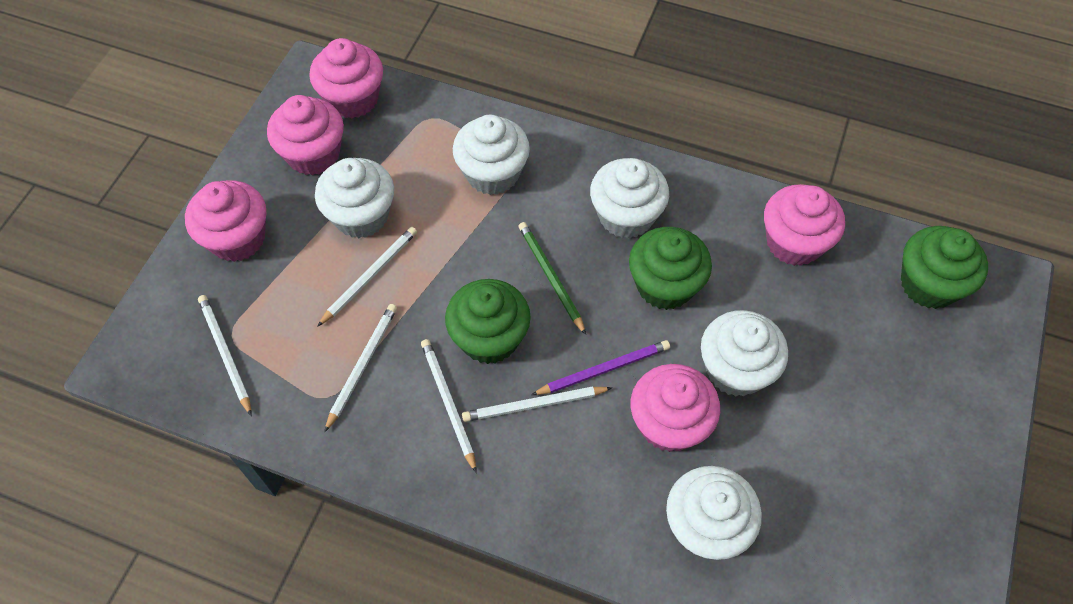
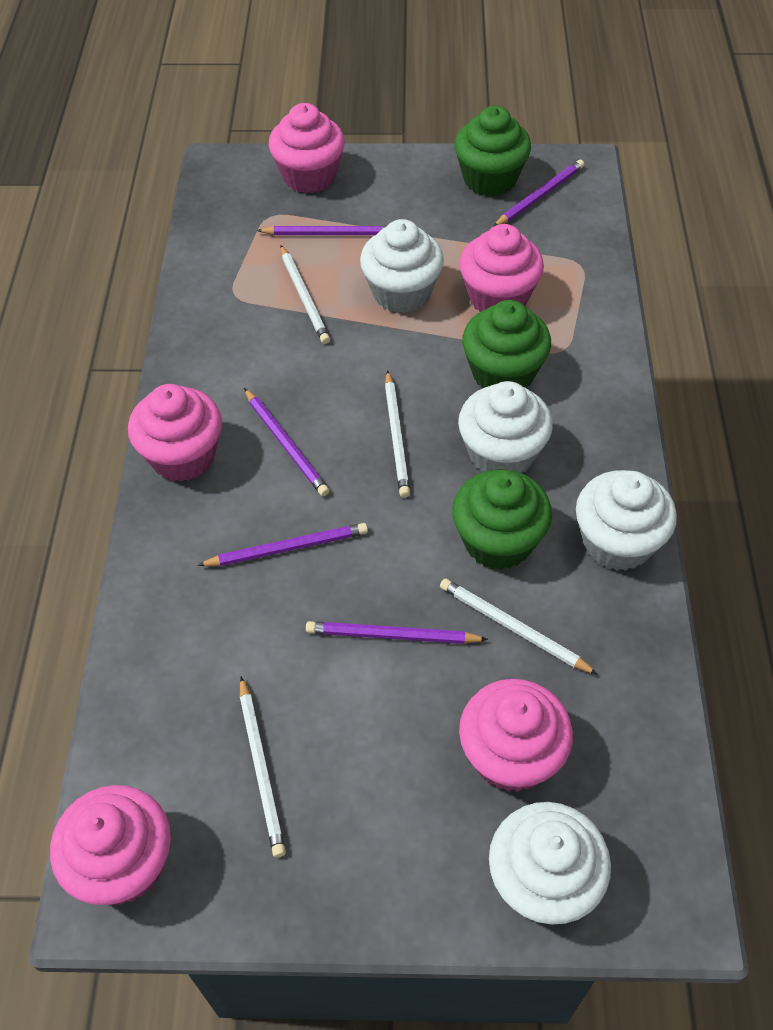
green pencil: [518,222,586,335] = 1 -> none = 0
purple pencil: [531,340,670,395] = 1 -> [198,523,368,566] [244,388,329,496] [257,226,387,235] [306,621,488,644] [493,160,584,227] = 5
white cupcake: [315,158,394,238] [453,115,530,195] [590,158,669,239] [666,466,762,560] [701,310,788,397] = 5 -> [360,219,444,313] [458,381,553,473] [489,802,611,924] [576,470,677,571] = 4
white pencil: [198,295,252,416] [317,227,417,327] [324,304,397,432] [421,339,477,473] [462,386,612,422] = 5 -> [240,676,286,858] [281,245,330,344] [385,370,410,498] [440,578,598,675] = 4

